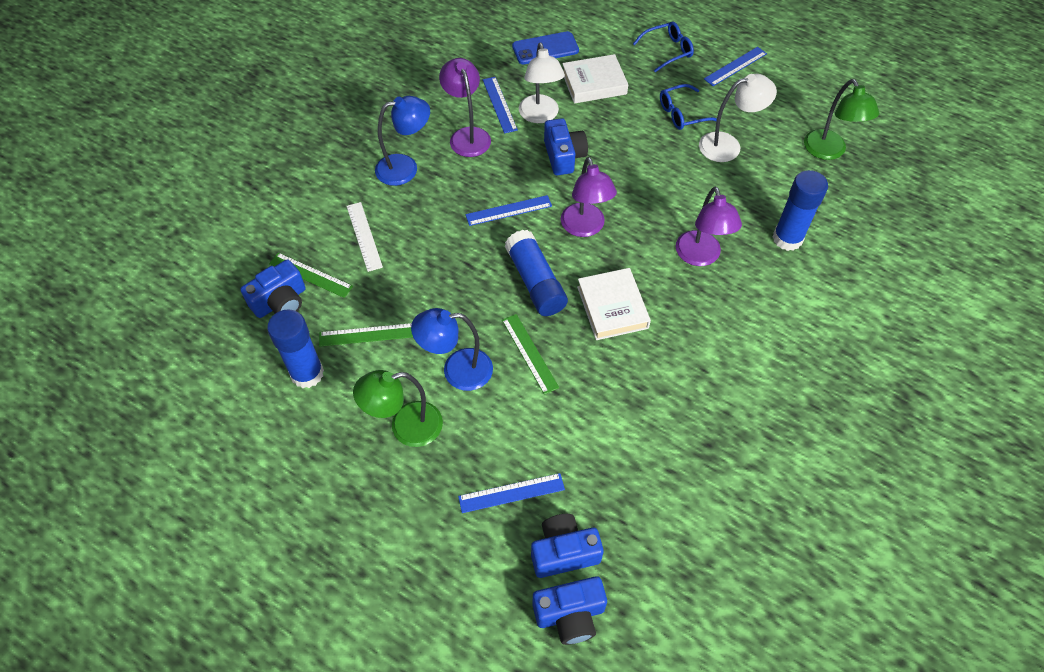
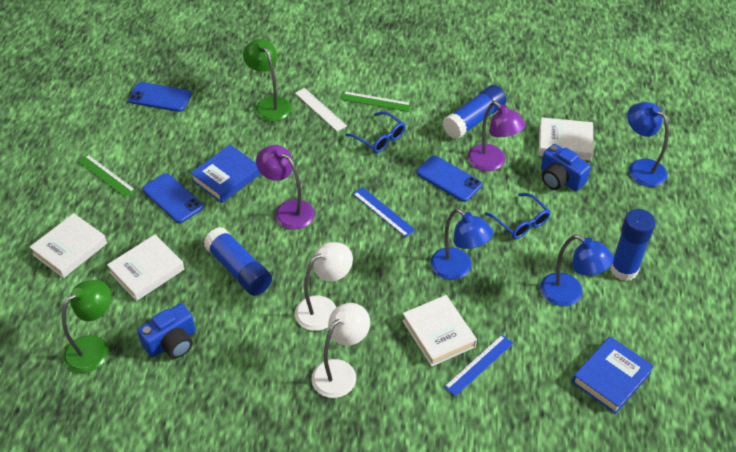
blue book: none = 0 -> [191,145,261,203] [572,336,654,414] = 2
blue camera: [240,259,306,318] [531,514,604,578] [532,576,607,645] [544,118,588,175] = 4 -> [137,303,196,359] [541,144,591,191] = 2
blue lamp: [375,96,430,186] [411,308,493,391] = 2 -> [430,209,493,280] [540,235,614,306] [627,102,669,187] = 3
blue phone: [512,31,579,64] = 1 -> [128,82,192,112] [142,173,203,223] [416,156,482,202] = 3
blue ruler: [458,473,565,513] [465,195,552,226] [483,77,518,133] [704,47,767,86] = 4 -> [353,187,415,237] [444,335,513,397] = 2
green ruler: [269,253,353,298] [319,323,413,347] [502,314,559,395] = 3 -> [78,154,136,198] [341,91,411,112] = 2
purple lamp: [439,58,491,157] [561,157,617,237] [676,187,742,266] = 3 -> [256,145,315,229] [468,101,526,171] = 2
white book: [562,54,628,104] [577,268,651,340] = 2 -> [30,213,107,278] [107,235,184,301] [402,295,477,367] [539,117,593,161] = 4

